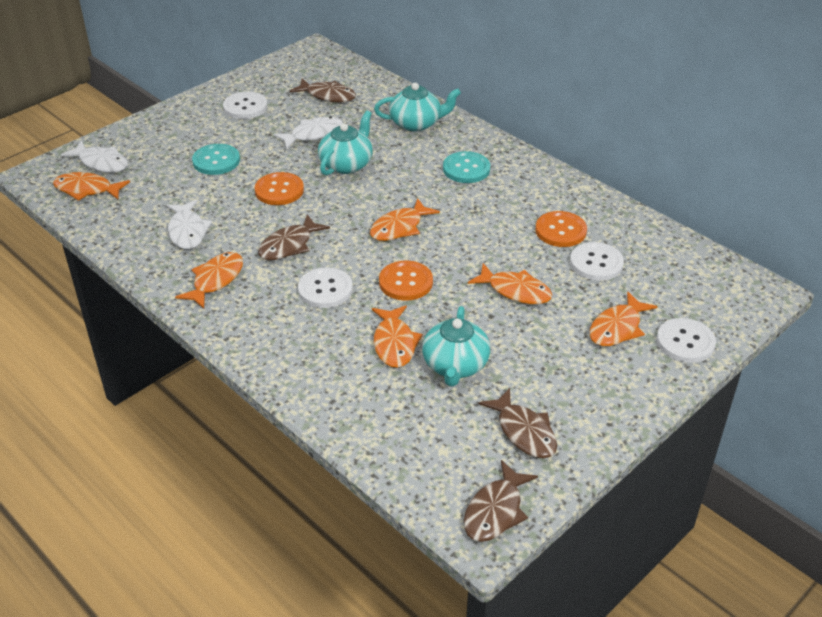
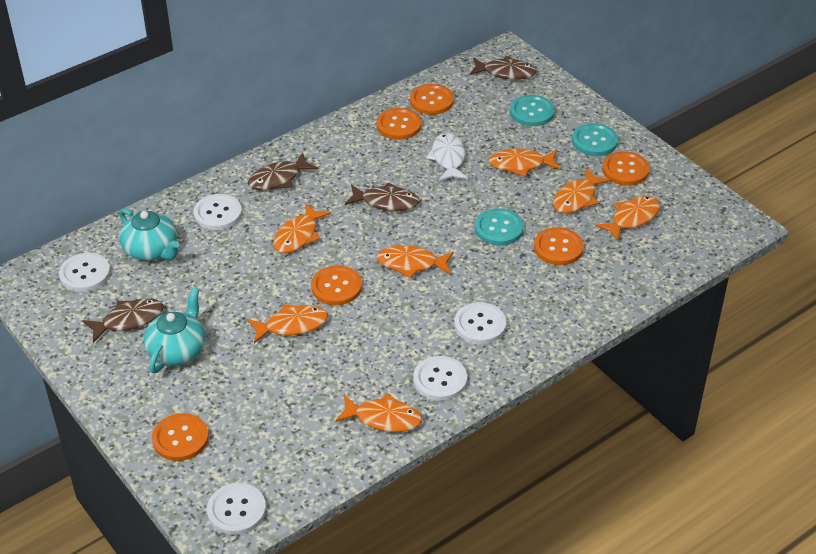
orange button: [255,172,304,205] [379,260,433,301] [536,211,587,247] = 3 -> [152,413,209,461] [311,265,362,305] [377,108,421,140] [410,84,454,115] [534,227,584,265] [602,151,650,186] = 6
orange fish: [53,172,130,201] [175,252,243,309] [370,198,440,241] [372,305,423,368] [468,263,553,304] [589,291,658,346] = 6 -> [247,304,328,343] [273,203,331,253] [335,394,422,432] [376,245,454,278] [488,148,561,177] [553,168,611,213] [595,196,661,242] = 7
turquoise button: [192,144,240,175] [443,151,490,183] = 2 -> [475,208,524,246] [510,95,555,126] [572,123,618,156] = 3
turquoise teapot: [318,111,373,175] [374,83,461,131] [422,306,490,387] = 3 -> [119,208,180,261] [144,288,205,373] = 2
white button: [223,91,267,119] [298,268,353,308] [570,242,624,281] [656,318,716,363] = 4 -> [59,253,110,292] [194,194,242,230] [207,483,266,535] [413,356,467,401] [454,302,506,344] = 5
white fish: [61,140,128,173] [166,200,212,249] [273,116,343,149] = 3 -> [426,133,468,181] = 1

